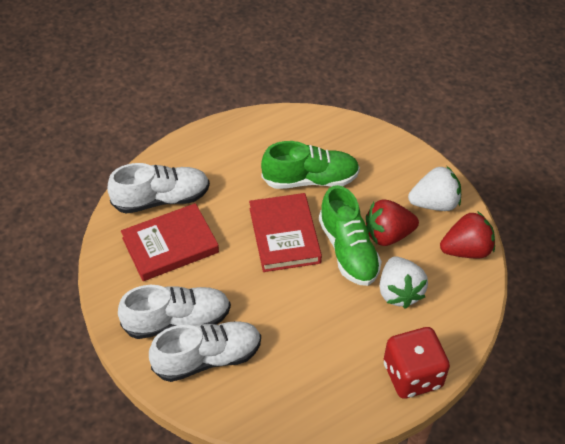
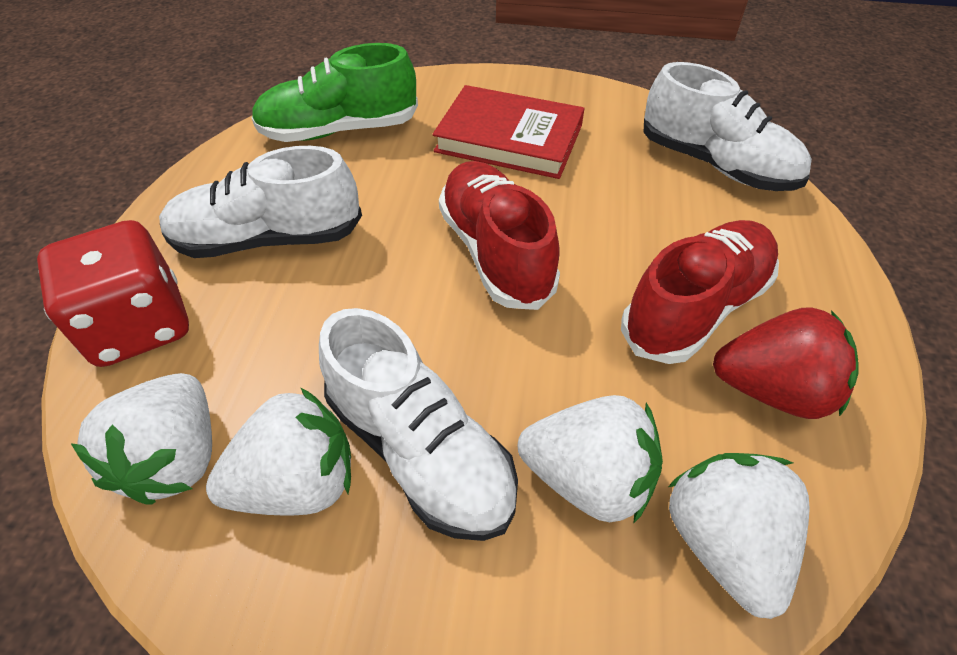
green shoe: [261,141,360,189] [319,185,382,286] = 2 -> [251,43,418,142] = 1
red book: [121,203,219,281] [249,193,322,272] = 2 -> [433,85,584,179] = 1
red shoe: none = 0 -> [439,161,560,310] [621,220,779,364] = 2
red strawberry: [366,199,419,246] [440,211,495,259] = 2 -> [713,307,859,419] = 1
white strawberry: [379,257,428,309] [408,166,461,211] = 2 -> [71,373,212,505] [206,387,351,515] [518,395,663,524] [668,453,810,619] = 4

